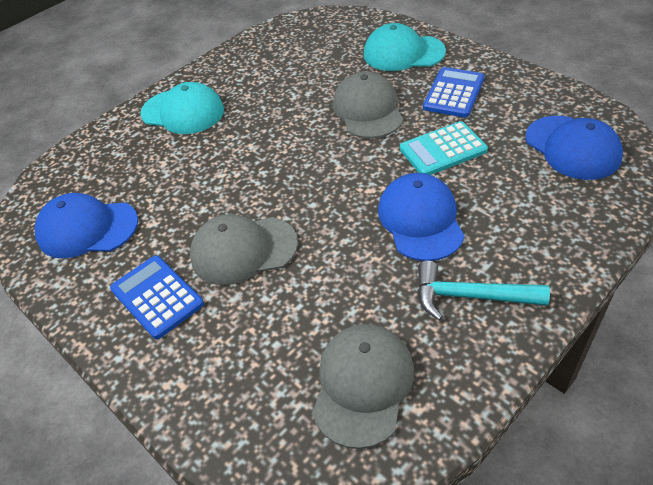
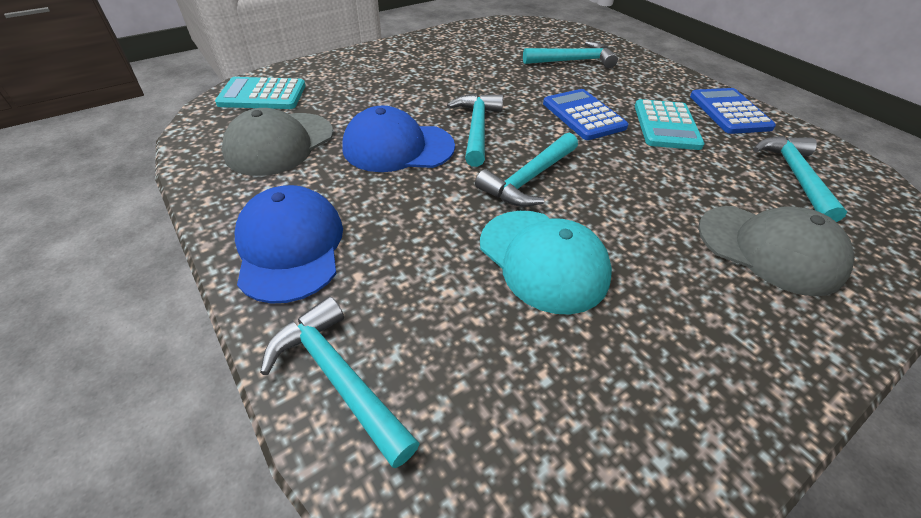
blue cap: [35,193,138,259] [378,173,465,261] [525,116,623,180] = 3 -> [235,185,343,304] [342,105,455,172] = 2
grey cap: [190,214,298,285] [312,324,414,449] [333,71,404,139] = 3 -> [222,108,333,176] [698,206,855,296] = 2
turquoise calculator: [400,121,488,175] = 1 -> [215,77,306,109] [635,99,705,150] = 2
turquoise cap: [140,82,224,134] [363,23,446,71] = 2 -> [480,211,612,314] = 1
turquoise hammer: [418,261,550,321] = 1 -> [260,296,420,468] [447,94,503,167] [475,133,578,207] [523,41,618,68] [753,136,847,222] = 5

